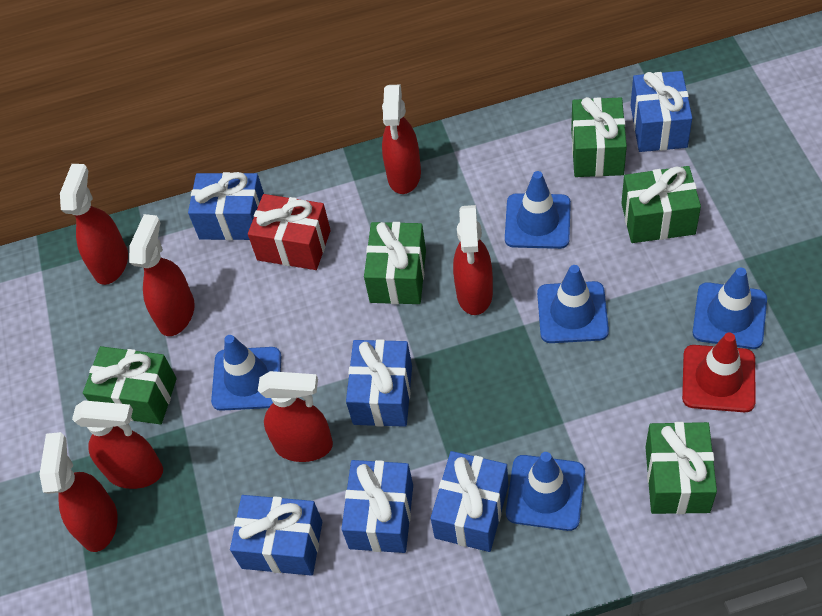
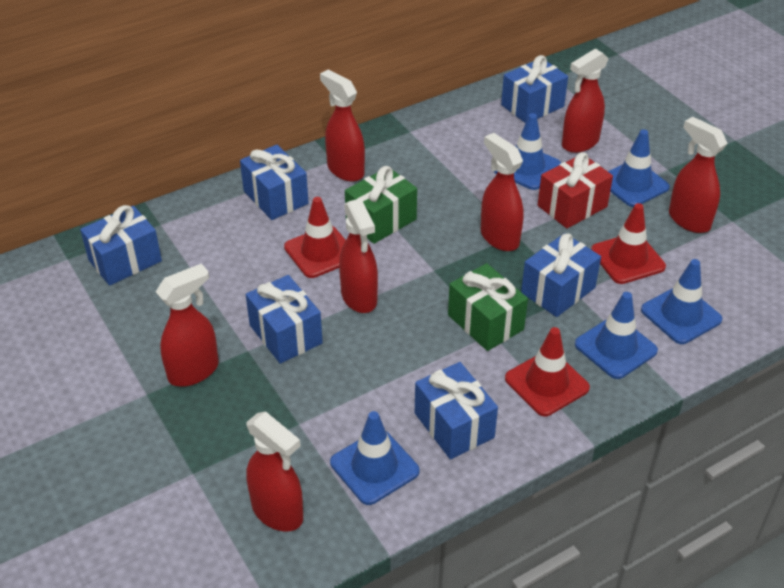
green gift: [83,346,177,425] [364,222,426,304] [571,97,627,177] [621,166,701,243] [646,422,717,514] = 5 -> [345,166,417,244] [448,263,528,351] = 2
red traffic cone: [682,332,756,412] = 1 -> [284,197,346,278] [505,327,590,416] [591,203,666,284] = 3

